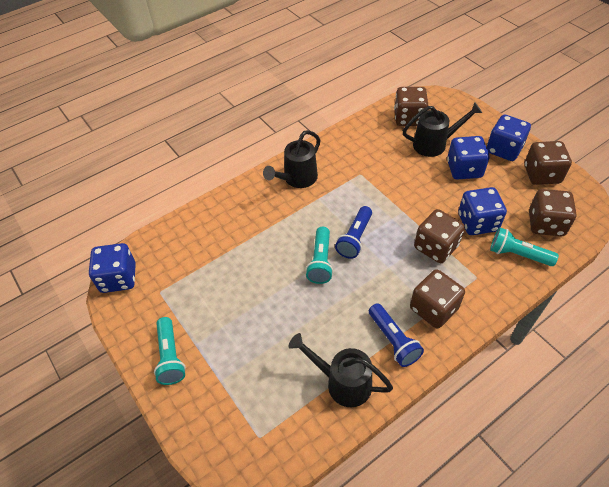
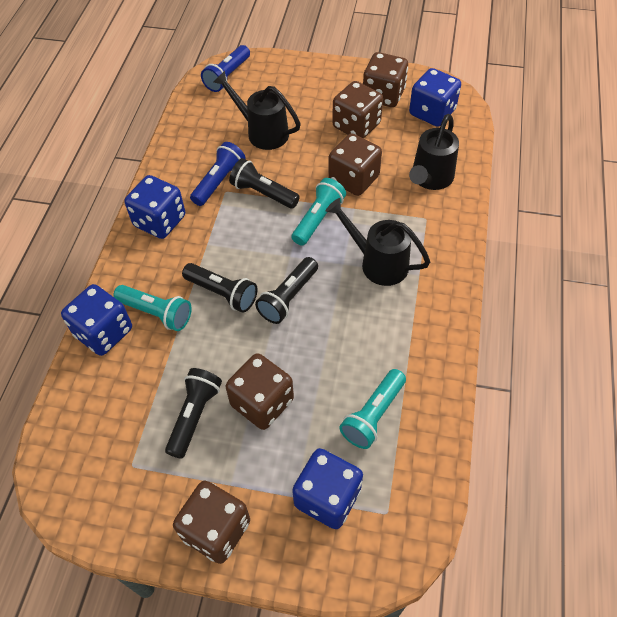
black flashlight: none = 0 -> [165,368,222,459] [182,263,257,313] [229,158,300,209] [255,257,318,324] = 4

